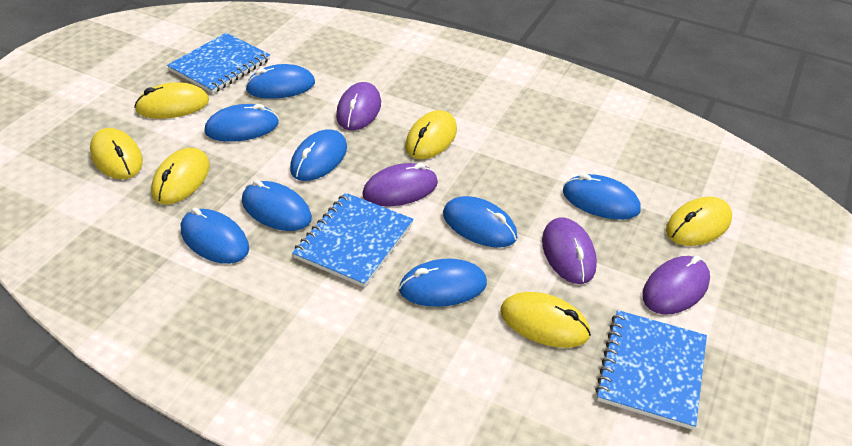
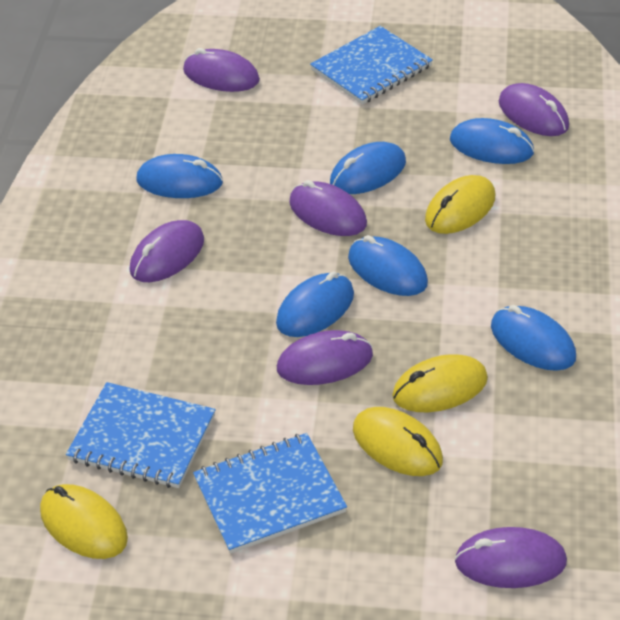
blue mouse: [181,208,249,264] [204,104,279,142] [242,180,312,231] [245,64,315,99] [290,129,347,181] [399,258,487,307] [443,196,517,247] [563,174,641,220] = 8 -> [137,154,223,198] [276,271,354,337] [330,142,406,194] [348,235,428,296] [450,118,534,164] [491,305,576,371] = 6
purple mouse: [336,82,381,131] [362,163,438,207] [542,217,597,284] [642,256,710,315] = 4 -> [129,220,204,282] [183,48,260,92] [277,330,373,385] [289,180,367,236] [455,527,567,588] [499,83,569,136] = 6
yellow mouse: [90,128,143,179] [134,82,209,119] [151,148,210,204] [405,110,457,159] [500,292,591,348] [666,197,732,246] = 6 -> [40,484,128,559] [353,407,443,476] [392,354,488,412] [425,175,495,234] = 4

